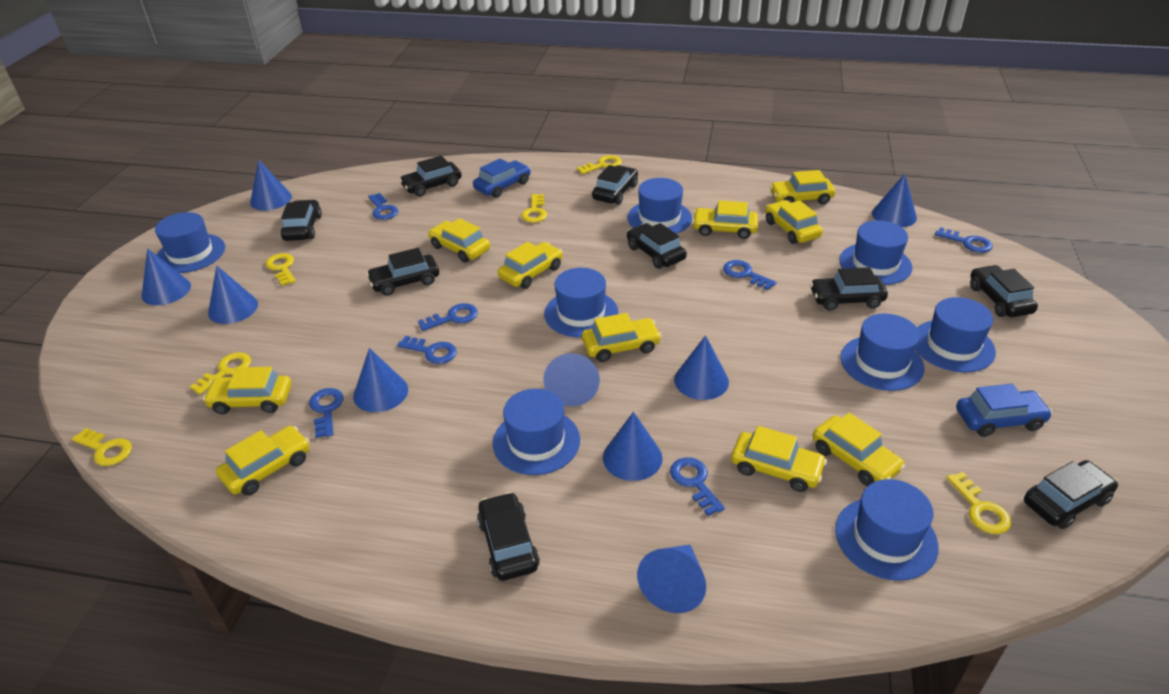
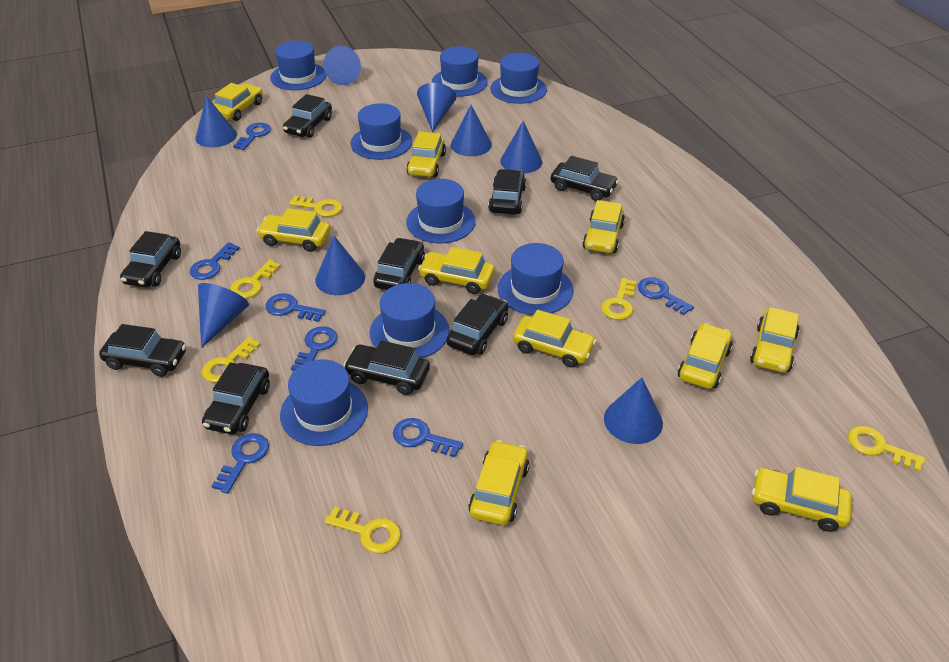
blue car: [473,158,531,198] [956,384,1052,437] = 2 -> none = 0
blue cone: [141,248,191,305] [208,266,258,324] [250,160,292,211] [353,348,408,412] [543,353,600,406] [603,412,663,481] [637,545,706,613] [674,335,729,400] [872,174,917,227] = 9 -> [195,96,237,148] [198,283,249,348] [315,236,365,295] [323,46,361,85] [417,83,456,132] [451,105,492,156] [500,121,543,174] [604,377,663,444] = 8

